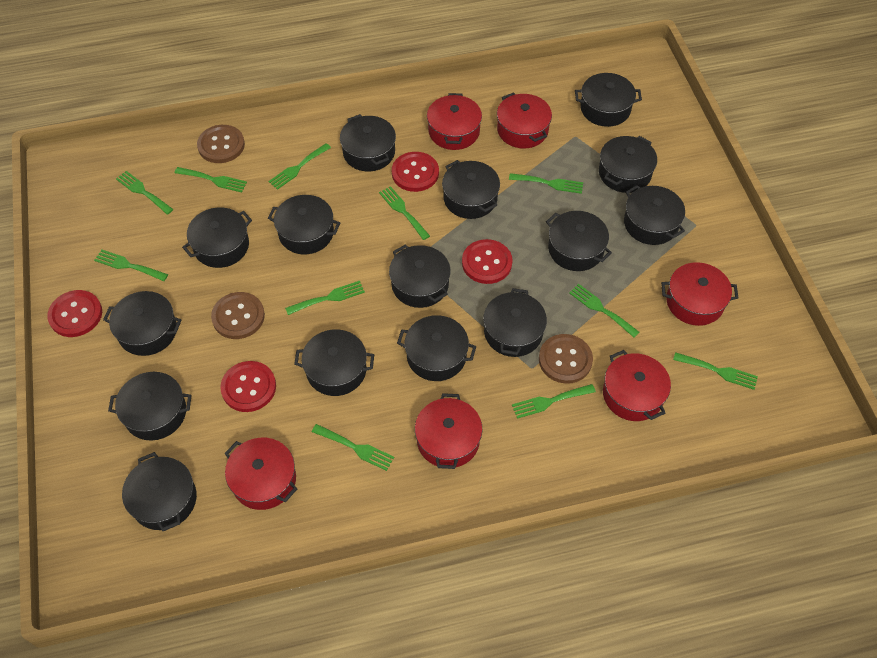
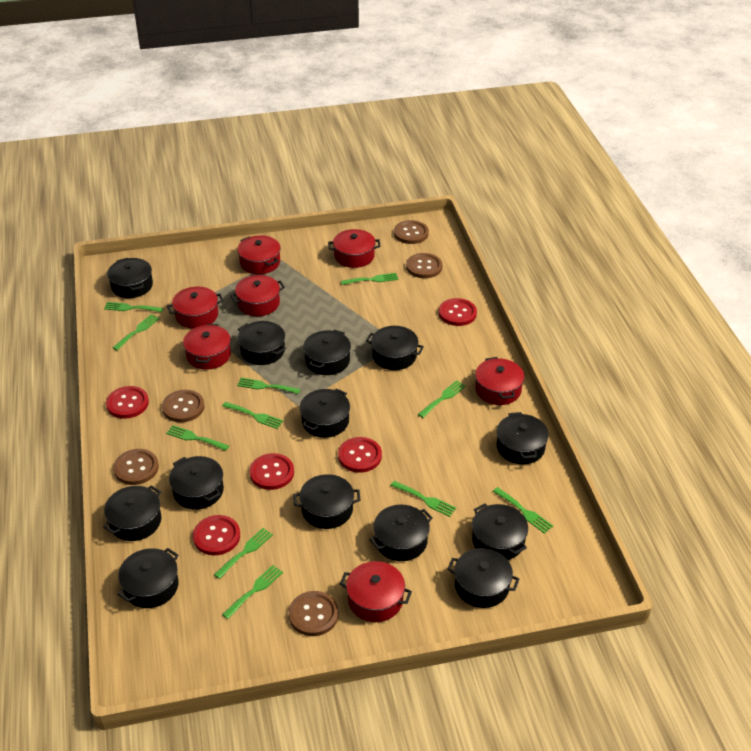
black pot: [103,291,182,356] [108,372,192,441] [122,452,197,531] [182,207,252,268] [268,195,340,254] [294,329,374,396] [340,114,396,171] [389,244,451,308] [397,315,476,381] [442,160,500,219] [483,288,547,357] [546,211,612,271] [575,73,642,127] [599,136,657,193] [624,185,685,245] = 15 -> [103,485,161,541] [107,258,153,298] [118,548,179,608] [169,456,224,510] [238,321,286,365] [293,474,360,529] [300,388,350,438] [303,330,351,375] [366,326,424,370] [370,505,433,561] [448,548,519,608] [472,503,528,560] [496,412,549,464] = 13
brown button: [197,125,245,163] [211,292,265,339] [539,334,593,384] = 3 -> [113,449,159,485] [162,390,205,422] [289,591,339,636] [394,220,429,244] [406,253,443,278] = 5
red button: [47,290,102,337] [220,361,276,412] [392,152,439,192] [462,239,513,284] = 4 -> [106,386,149,419] [193,515,240,555] [249,453,294,490] [338,437,382,473] [439,298,477,326] = 5
red pot: [224,438,297,510] [415,393,483,469] [427,93,482,150] [497,92,552,148] [603,350,671,421] [661,262,739,326] = 6 -> [167,286,224,329] [183,324,231,370] [230,275,285,316] [237,235,281,274] [328,229,380,268] [340,561,412,622] [475,357,524,405] = 7

